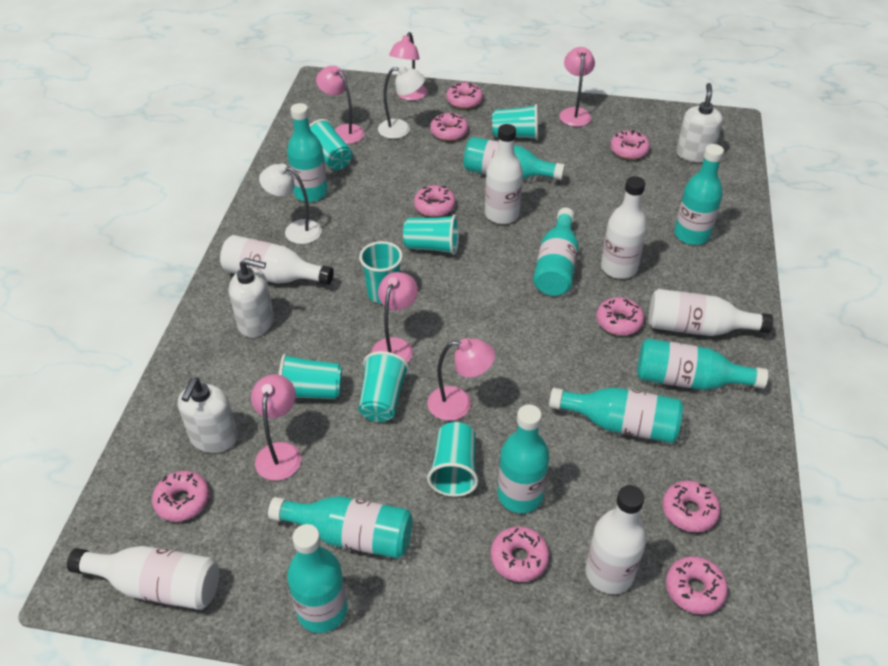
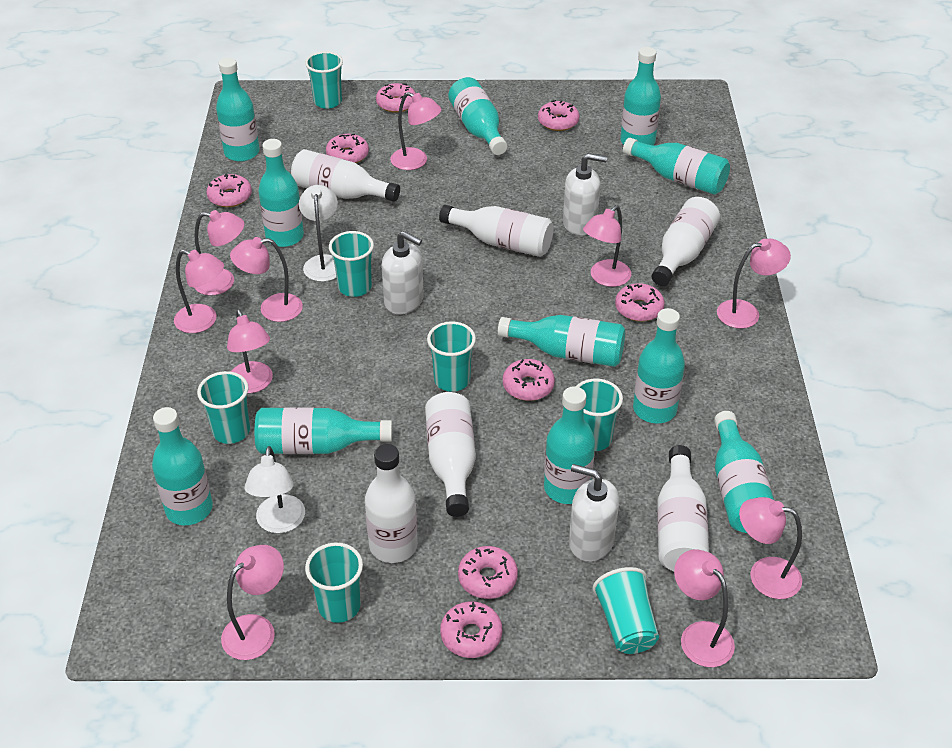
pink donut: [152,471,210,522] [414,185,456,217] [430,113,468,141] [446,82,483,109] [491,526,550,582] [596,297,645,336] [610,130,650,160] [662,480,721,532] [666,556,728,614] = 9 -> [207,173,252,207] [326,134,369,163] [376,83,416,113] [440,601,502,658] [458,546,518,599] [503,359,555,401] [538,100,579,131] [615,283,665,322] = 8
pink lamp: [251,374,301,481] [316,66,364,144] [371,272,418,363] [389,32,427,101] [427,338,495,421] [559,47,595,127] = 6 -> [174,250,224,333] [194,210,244,295] [221,545,284,660] [227,309,273,393] [230,237,303,322] [390,92,441,170] [583,205,631,287] [674,549,735,667] [717,239,791,329] [739,497,802,599] = 10
turquoise bottle: [268,496,412,559] [287,103,328,202] [287,524,347,633] [463,137,565,180] [498,404,549,513] [533,208,578,296] [549,387,683,443] [637,338,768,390] [674,144,724,245] = 9 -> [152,407,213,525] [216,57,260,162] [255,407,392,454] [258,139,304,247] [448,77,507,155] [498,315,625,367] [544,386,595,504] [620,47,661,145] [623,138,730,195] [633,308,685,424] [714,411,774,533] = 11

